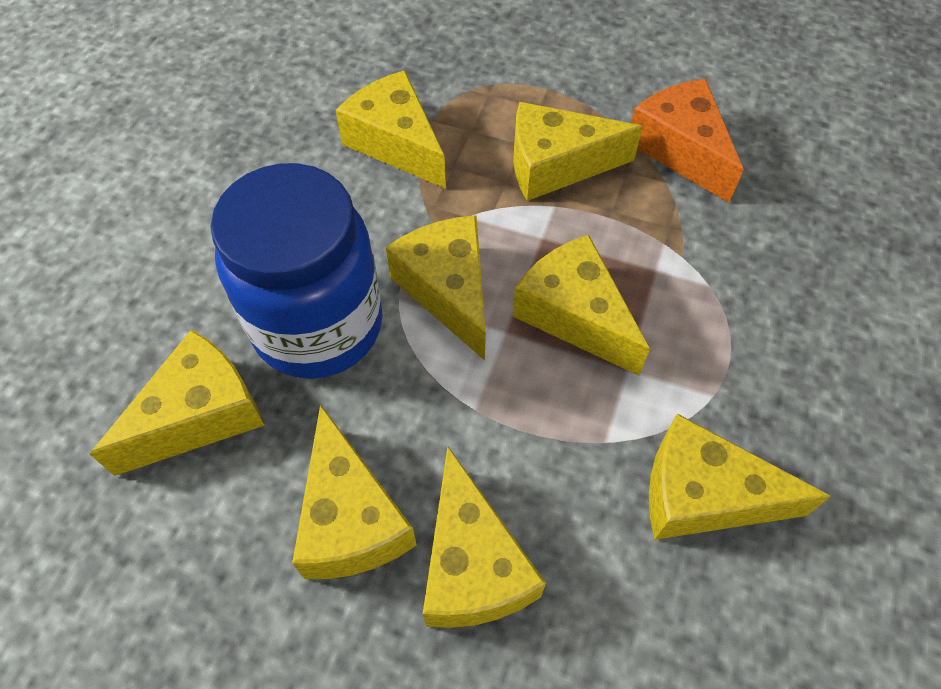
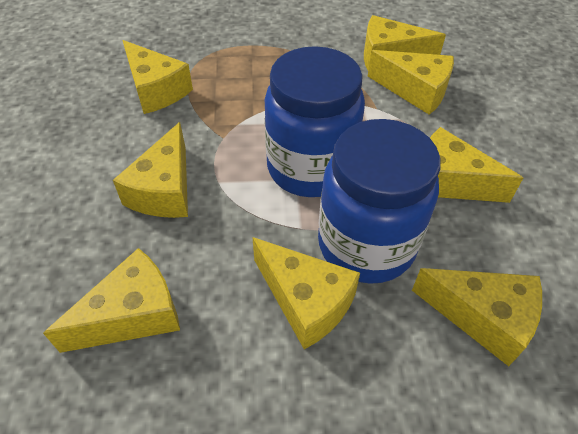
blue jar: [211,163,383,379] = 1 -> [265,46,365,197] [318,119,441,284] = 2
orange cheese: [631,79,744,203] = 1 -> none = 0

